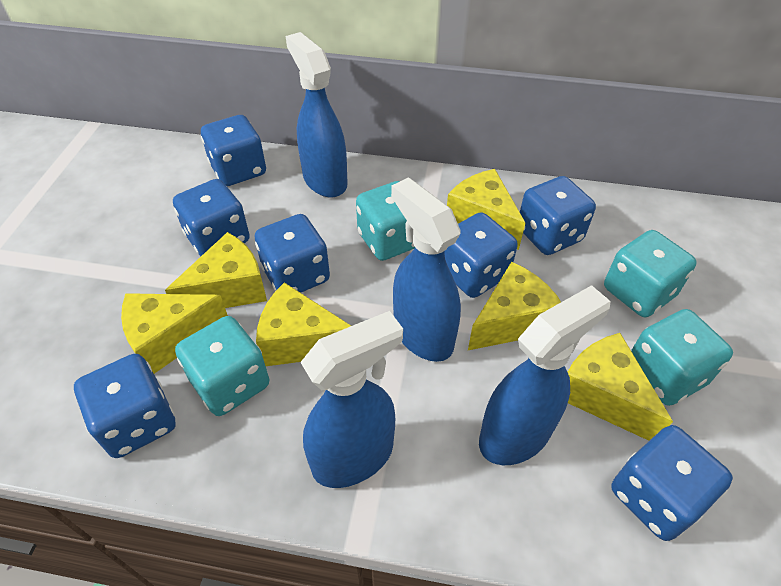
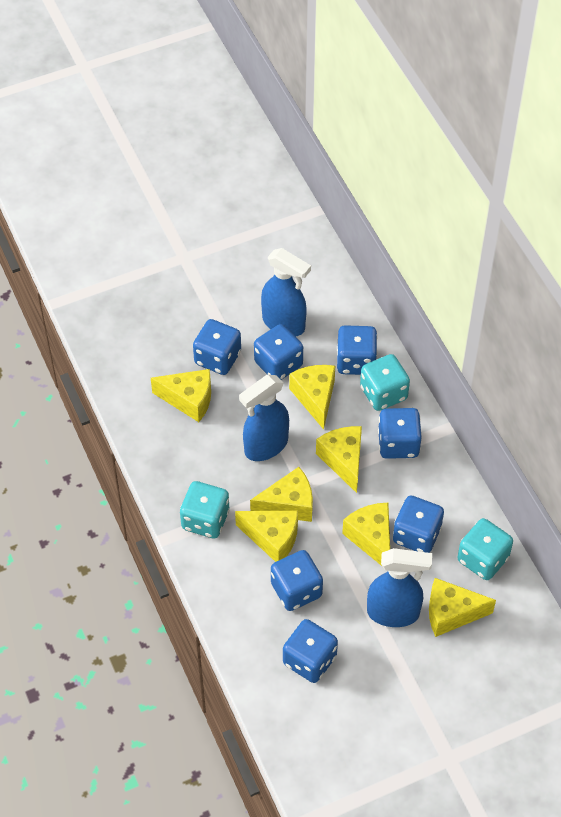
blue spray bottle: [286,32,348,197] [300,311,403,488] [391,177,461,362] [479,285,611,465] = 4 -> [239,375,289,461] [261,248,311,337] [367,548,432,627] = 3
turquoise dice: [175,316,270,416] [356,181,415,261] [604,230,697,317] [631,309,733,406] = 4 -> [180,481,229,538] [360,354,410,411] [457,518,513,580] = 3
yellow cheese: [121,293,228,374] [165,232,267,308] [256,282,351,366] [447,169,525,250] [468,262,561,350] [568,333,673,441] = 6 -> [151,369,211,422] [235,511,298,562] [250,467,313,522] [289,365,335,430] [316,426,362,493] [342,503,390,567] [429,578,496,637] = 7

